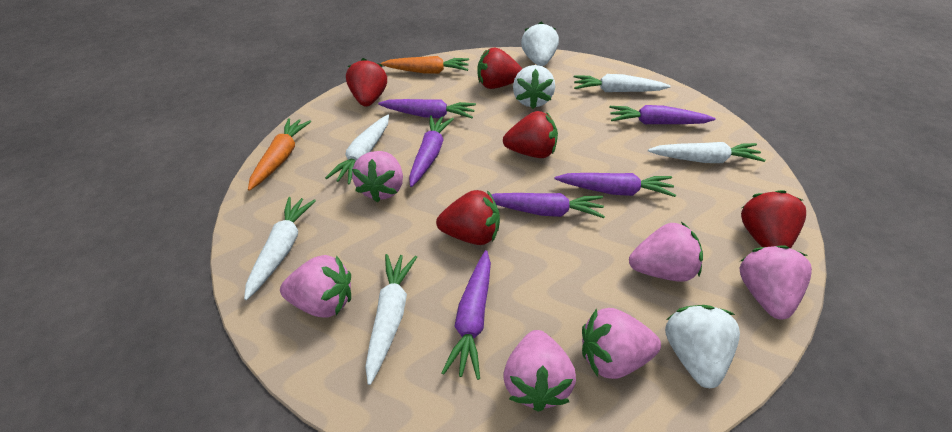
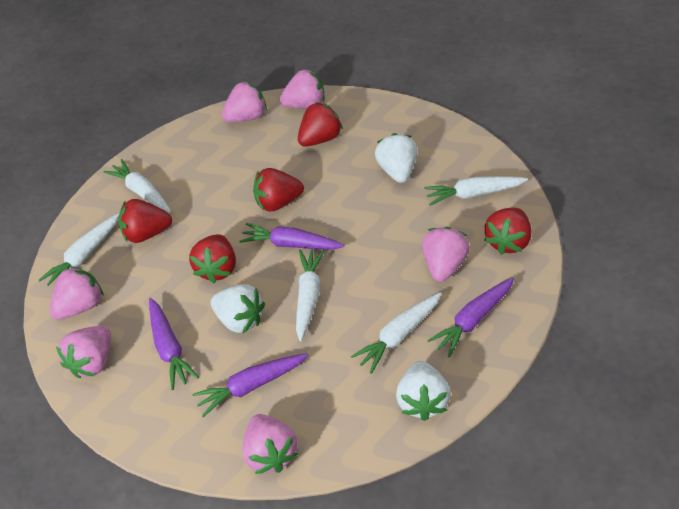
orange carrot: [248,118,311,191] [381,56,469,74] = 2 -> none = 0
purple carrot: [378,99,476,119] [409,115,454,187] [441,250,491,380] [491,193,605,218] [554,173,676,197] [609,105,716,124] = 6 -> [149,298,199,390] [192,353,308,417] [239,223,345,250] [427,277,514,358] = 4

